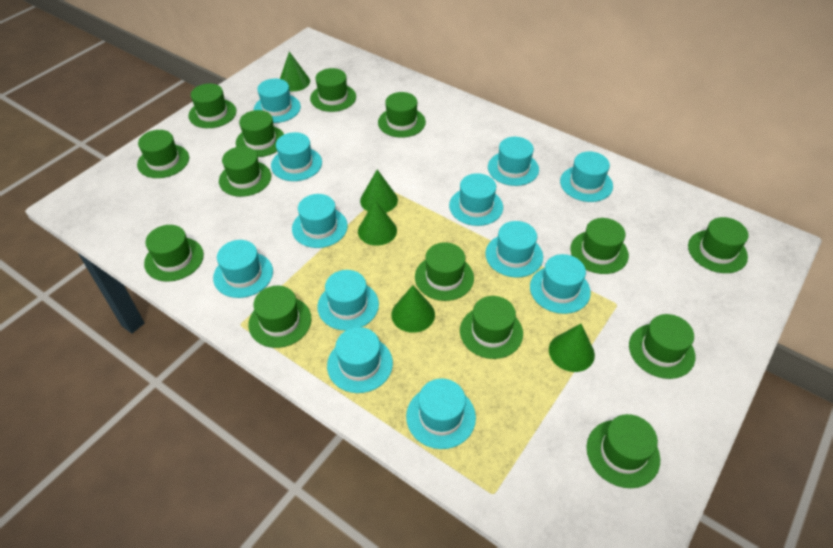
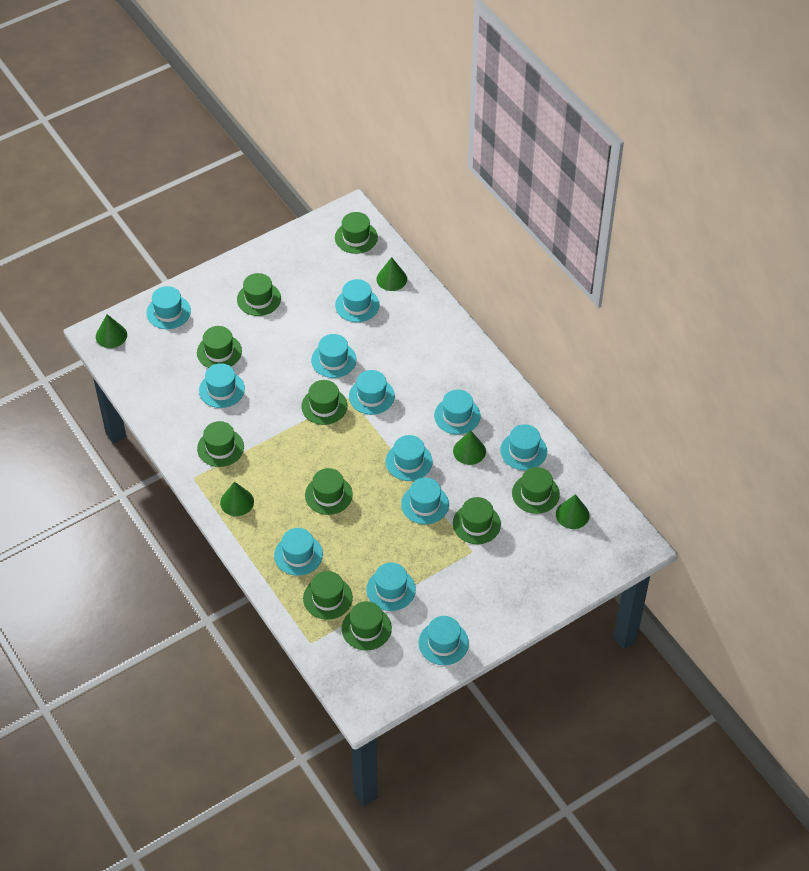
green hat: [137,130,189,178] [144,225,204,282] [188,84,236,128] [219,147,271,197] [236,110,284,157] [248,286,312,348] [310,68,356,112] [378,92,426,138] [415,242,474,301] [460,296,523,359] [570,218,629,274] [587,414,660,488] [629,314,695,379] [688,217,749,273] = 14 -> [197,326,242,368] [197,421,244,467] [237,273,281,316] [301,380,347,425] [303,571,353,620] [305,468,353,515] [335,212,378,254] [342,601,392,650] [453,497,501,544] [512,467,560,514] = 10

